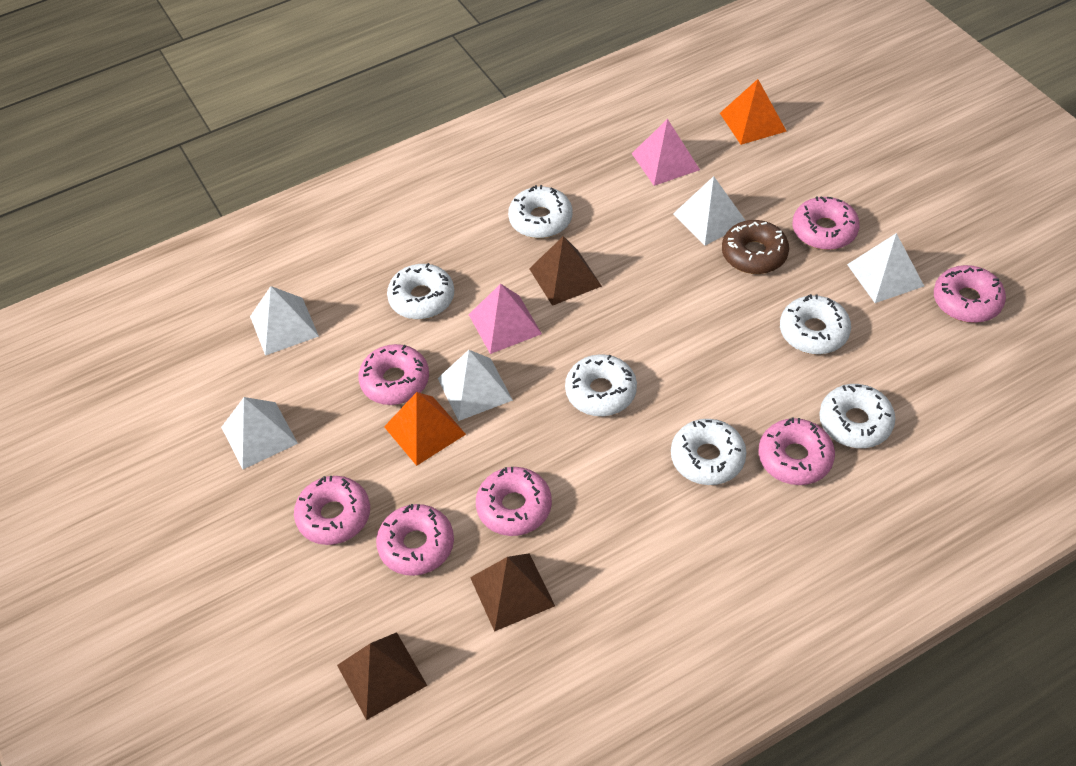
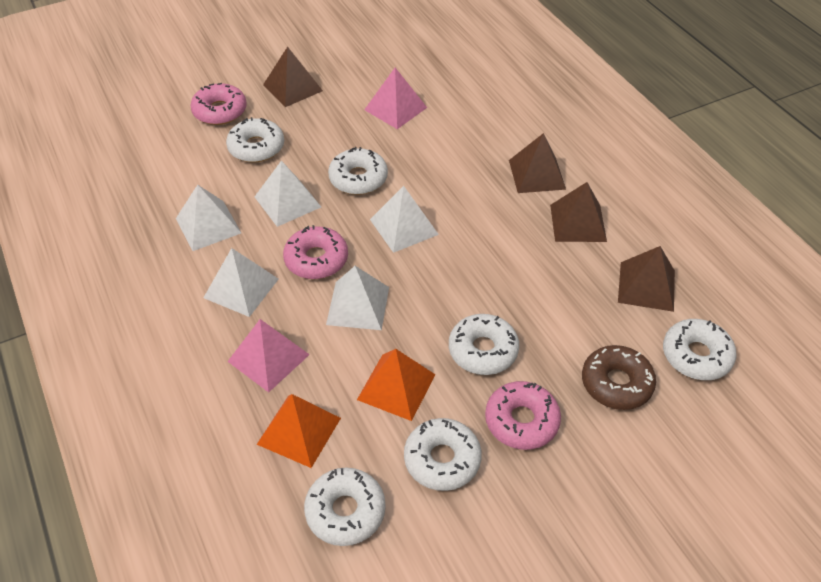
brown pyramid: [337,632,427,720] [470,553,555,632] [529,236,602,306] = 3 -> [263,46,323,107] [509,133,566,193] [550,182,607,242] [618,246,675,312] = 4
pink donut: [294,476,370,545] [358,344,429,405] [376,504,454,576] [476,467,552,536] [758,418,835,485] [792,196,860,250] [934,265,1006,323] = 7 -> [190,83,247,125] [283,225,348,279] [485,381,561,450] = 3

